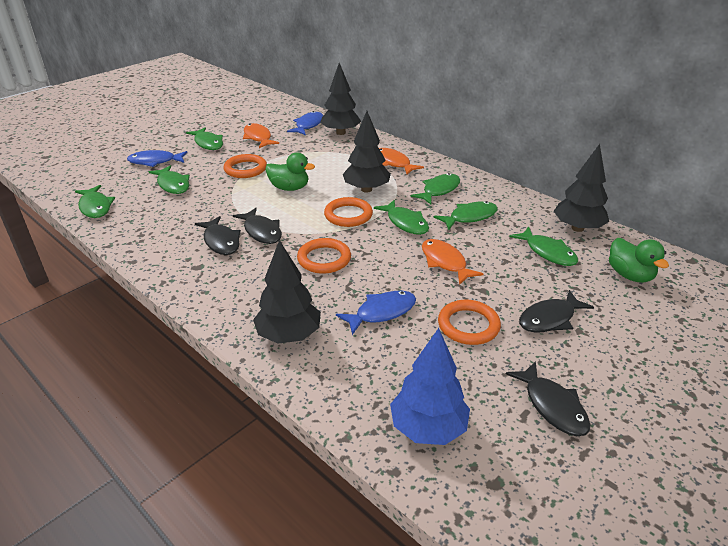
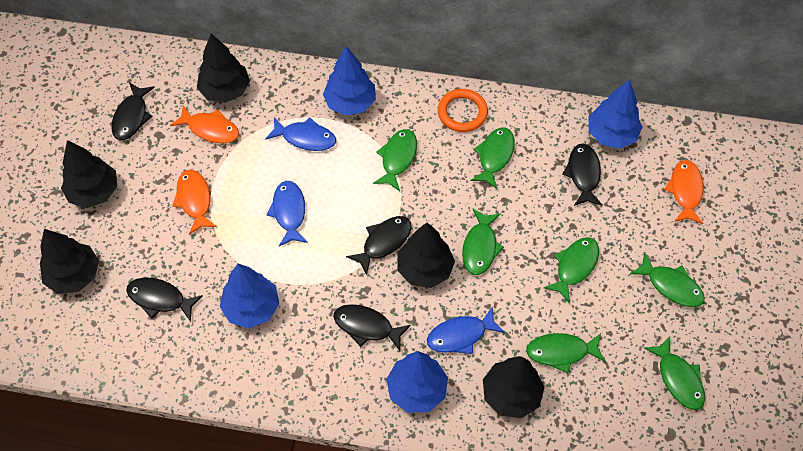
black fish: [195,216,241,255] [233,208,282,244] [506,361,590,436] [519,290,594,333] = 4 -> [111,83,155,140] [126,277,203,322] [333,304,411,351] [346,216,412,275] [562,143,602,206] = 5
black tree: [253,240,321,344] [320,63,361,135] [343,111,391,193] [554,144,609,232] = 4 -> [40,229,99,294] [61,140,117,208] [197,34,250,103] [397,222,455,288] [483,356,545,418] = 5
blue tree: [390,328,470,445] = 1 -> [220,264,279,328] [323,46,376,116] [386,351,448,413] [588,80,642,149] = 4
green duck: [265,153,315,191] [609,238,669,283] = 2 -> none = 0
orange ring: [224,154,267,178] [297,238,351,274] [324,197,373,227] [438,300,501,345] = 4 -> [438,89,488,132] = 1

